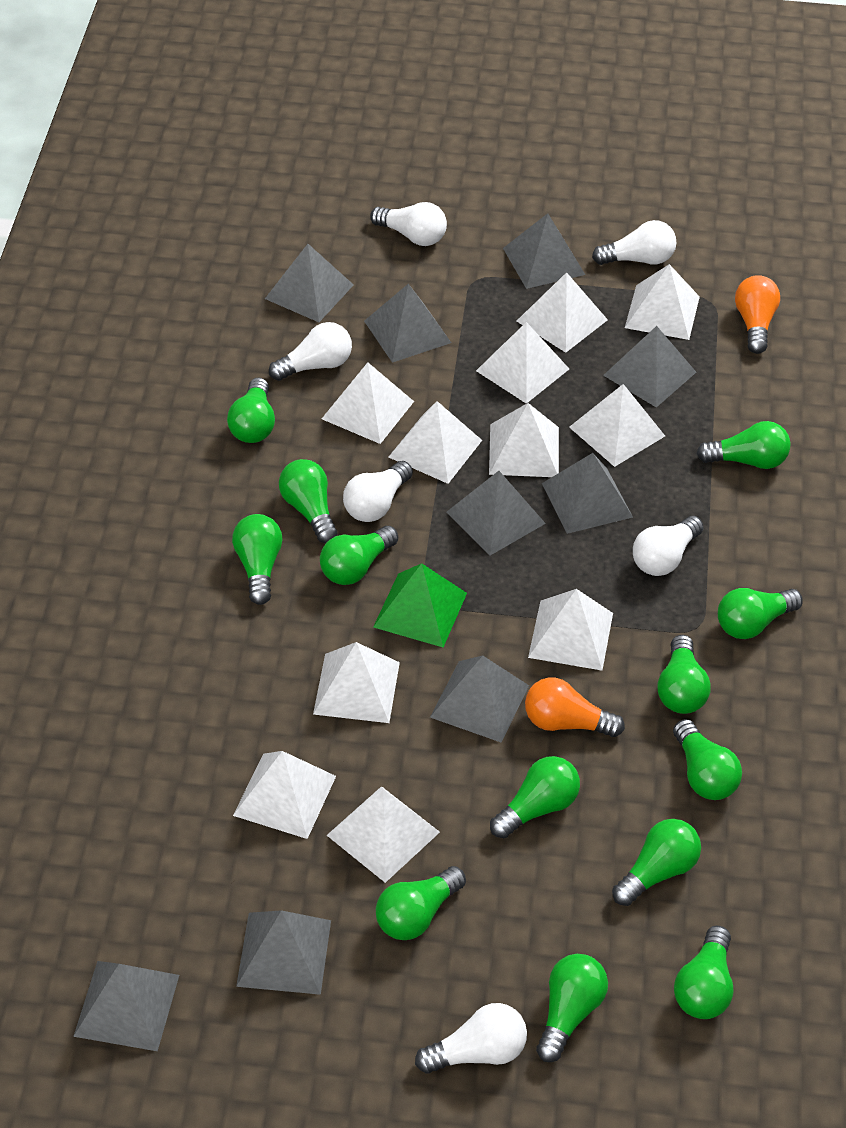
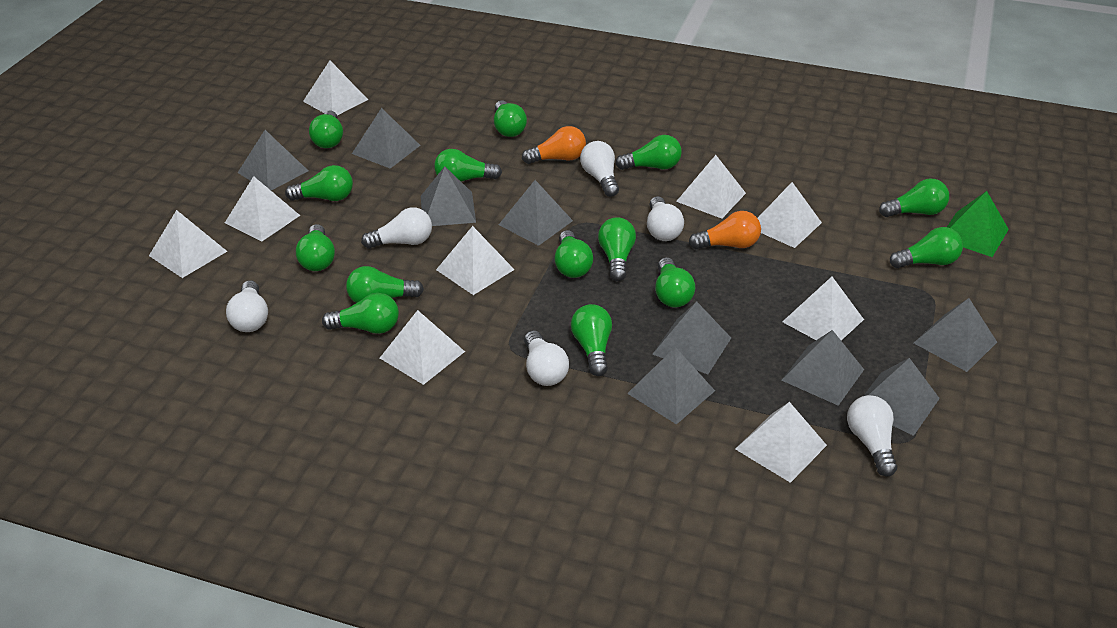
green light bulb: [227,378,275,443] [232,514,283,605] [279,459,337,543] [320,526,398,585] [376,866,466,940] [490,756,580,838] [536,954,608,1062] [612,819,701,906] [657,635,710,714] [673,719,742,800] [674,925,733,1019] [696,421,790,469] [718,588,803,639] = 13 -> [285,165,353,201] [296,224,335,271] [309,110,343,148] [322,293,399,334] [346,266,424,303] [434,149,502,182] [494,100,527,137] [554,230,593,278] [571,304,612,376] [598,217,636,281] [615,135,682,170] [655,257,695,307] [879,179,949,217] [890,227,963,268] = 14
white pyramid: [233,751,336,839] [313,642,400,723] [322,362,414,444] [327,786,440,883] [389,401,482,484] [476,322,569,404] [489,403,559,477] [517,272,608,353] [528,589,613,671] [569,384,665,467] [625,264,700,340] = 11 -> [149,210,227,278] [225,176,300,242] [303,60,368,115] [380,310,465,385] [436,226,515,295] [676,155,746,219] [735,402,827,483] [758,182,822,248] [782,277,864,340] = 9

